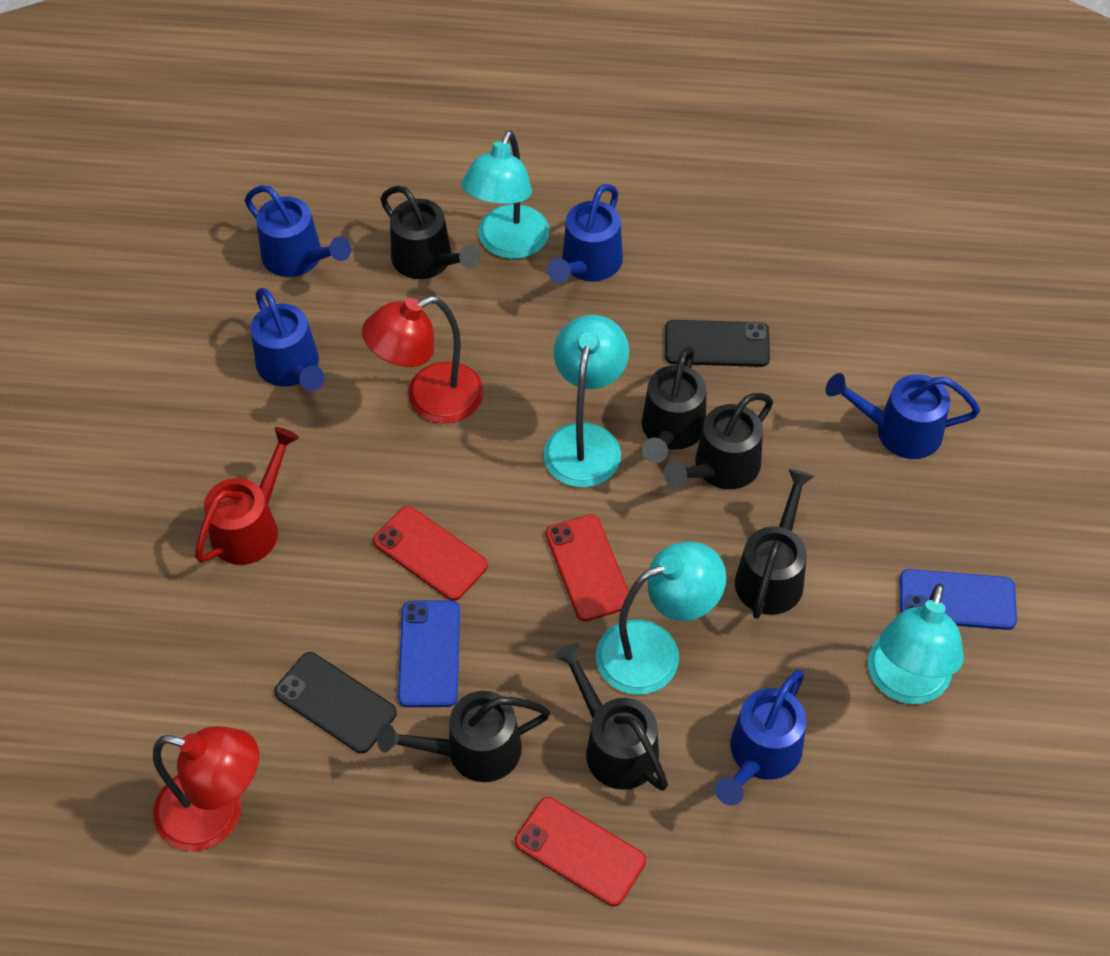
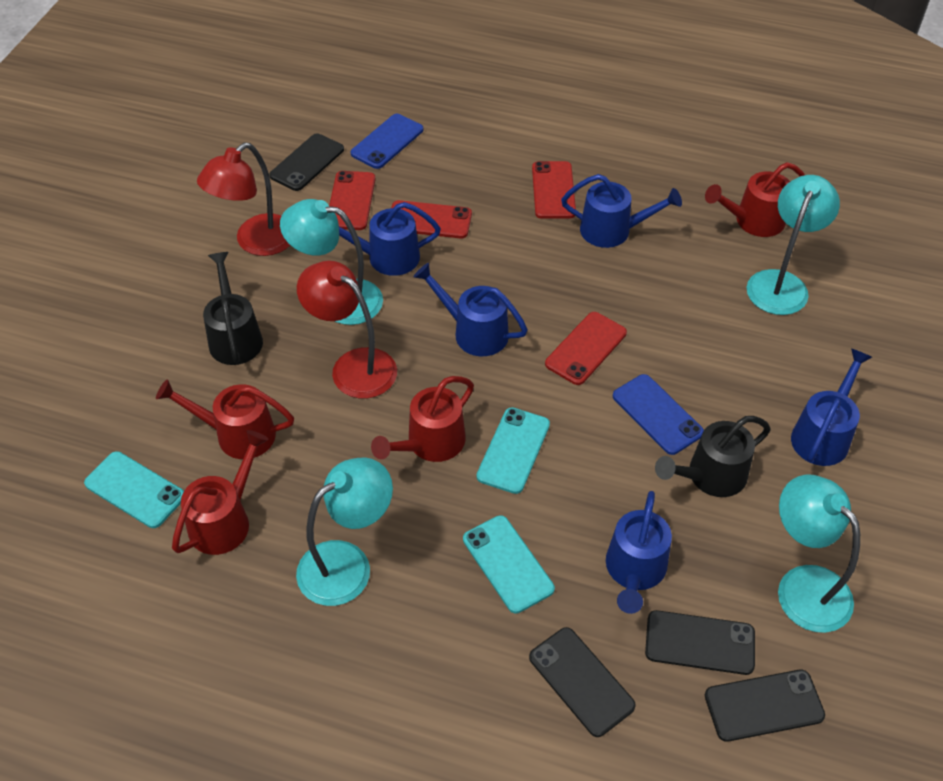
black phone: [274,652,397,753] [665,320,770,367] = 2 -> [269,133,344,191] [529,627,636,737] [645,610,755,675] [705,670,825,742] = 4
black watering can: [377,691,550,782] [380,186,481,279] [554,643,668,791] [642,346,706,463] [664,393,773,489] [735,469,814,619] = 6 -> [203,252,263,365] [655,416,771,497] = 2
red phone: [373,506,488,601] [515,797,646,906] [546,514,629,621] = 3 -> [329,171,376,230] [391,200,472,238] [532,161,576,219] [545,312,627,385] = 4
red watering can: [195,427,299,565] = 1 -> [156,379,294,459] [172,430,269,555] [371,376,474,462] [705,162,805,237] = 4
turquoise phone: none = 0 -> [84,451,184,528] [463,515,555,613] [477,407,550,494] = 3

